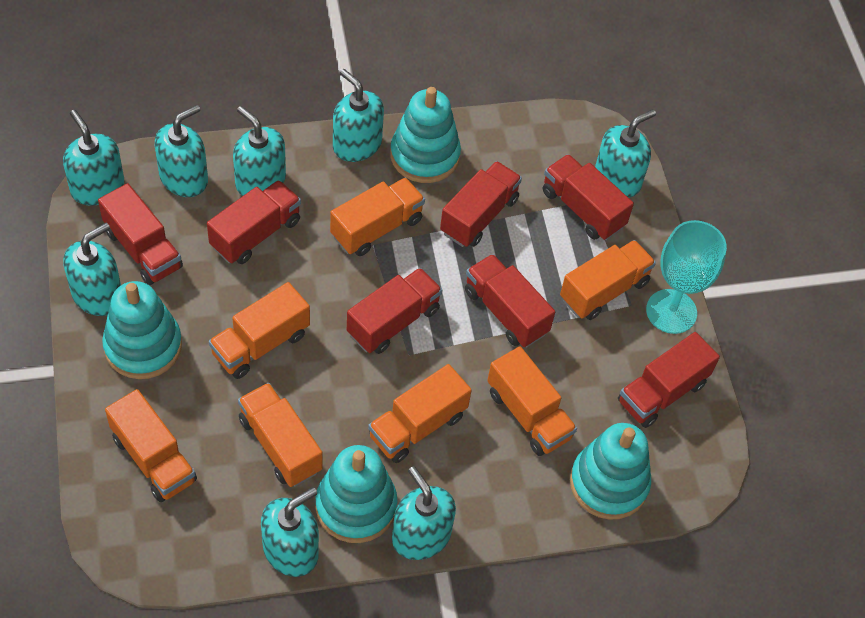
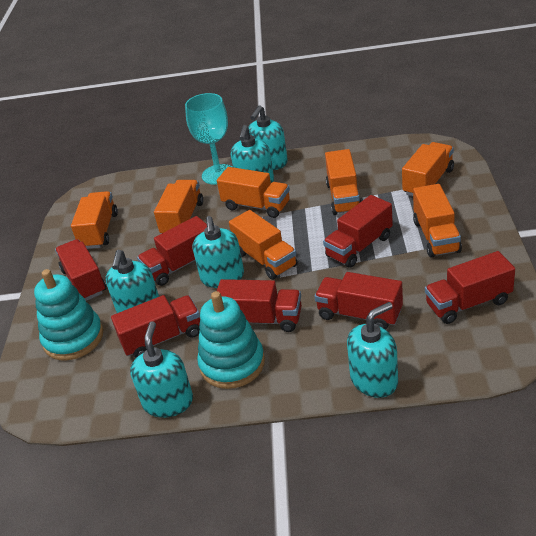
turquoise soap dispenser: [63,110,124,206] [63,223,121,316] [155,105,208,197] [233,106,286,196] [261,487,319,577] [333,69,384,162] [392,466,456,560] [595,109,656,198] = 8 -> [105,250,159,313] [130,321,193,418] [192,216,244,288] [231,125,274,183] [248,105,288,170] [347,302,398,398] = 6
turquoise stacking toy: [102,281,182,379] [316,445,398,543] [390,87,461,183] [570,423,651,520] = 4 -> [34,269,103,360] [197,291,265,389] = 2

